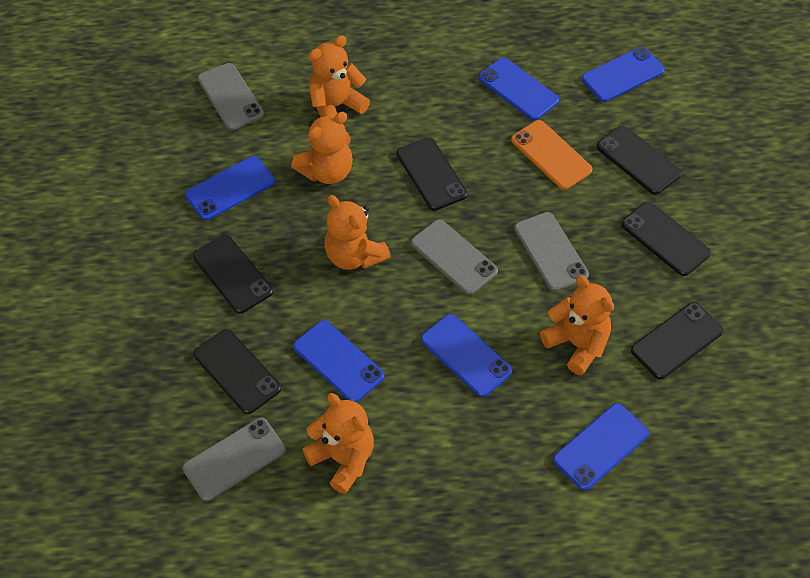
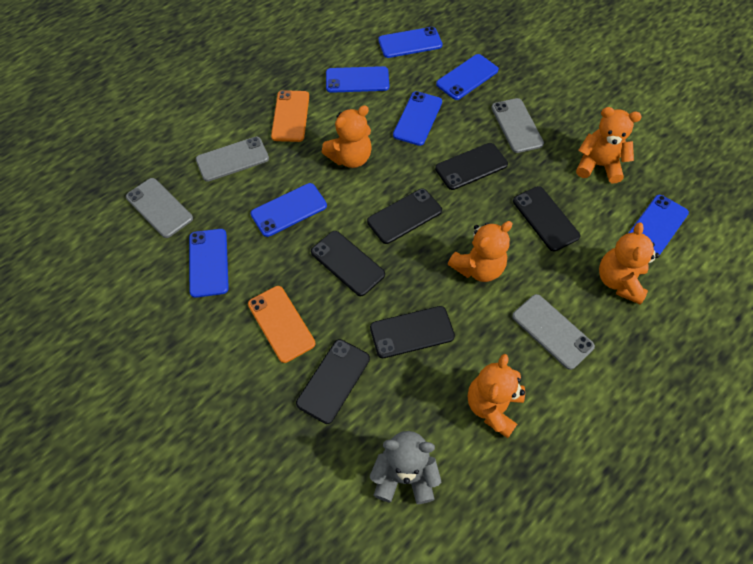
blue phone: [185,156,275,220] [293,320,385,402] [421,314,512,397] [478,57,559,120] [553,403,649,491] [582,47,665,102] = 6 -> [189,229,229,298] [251,183,327,237] [326,66,389,93] [378,27,443,58] [393,91,442,146] [436,54,499,100] [629,195,689,255] = 7
grey teddy bear: none = 0 -> [370,431,441,504] = 1
orange phone: [511,120,592,190] = 1 -> [248,286,315,363] [271,90,309,142] = 2

